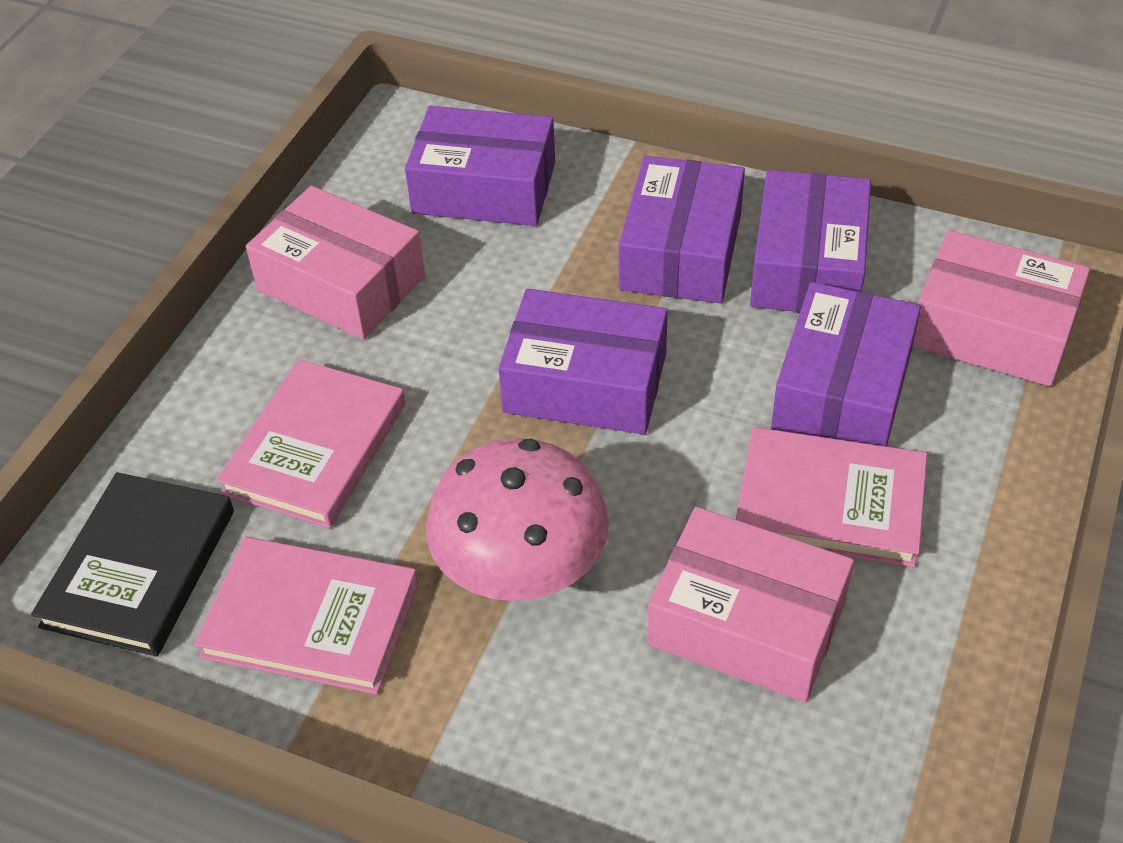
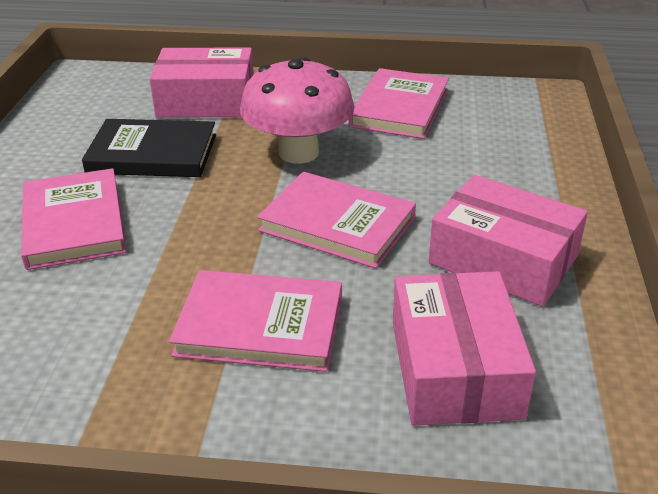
pink book: [194,537,418,695] [217,359,406,528] [736,427,927,567] = 3 -> [21,168,126,270] [169,270,342,372] [257,172,416,269] [349,68,449,139] = 4
purple box: [405,106,555,226] [498,289,668,434] [619,156,745,303] [750,170,871,313] [771,282,921,446] = 5 -> none = 0

